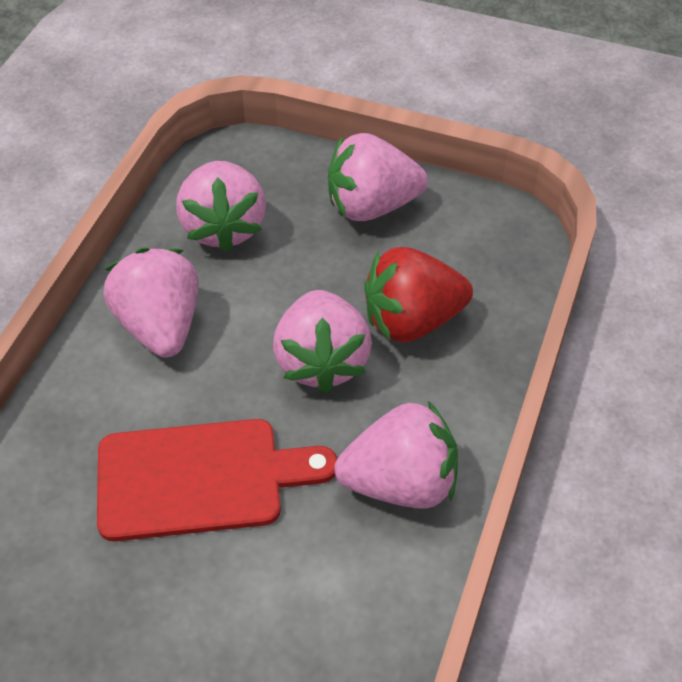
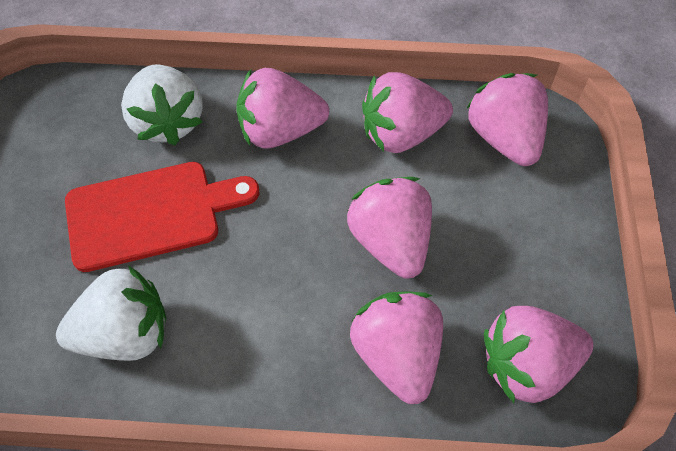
pink strawberry: [103,248,199,358] [176,161,266,252] [273,290,372,393] [328,133,428,221] [334,401,458,509] = 5 -> [236,68,329,149] [347,177,432,279] [350,291,443,404] [362,72,453,153] [466,73,548,166] [484,306,594,403] = 6
red strawberry: [364,247,473,342] = 1 -> none = 0
white strawberry: none = 0 -> [56,265,166,361] [121,64,203,145] = 2

